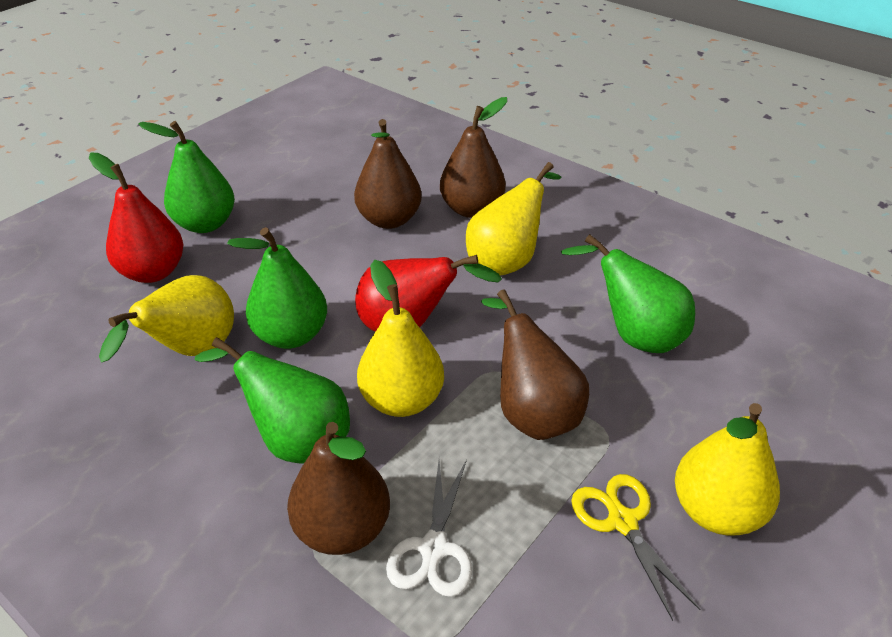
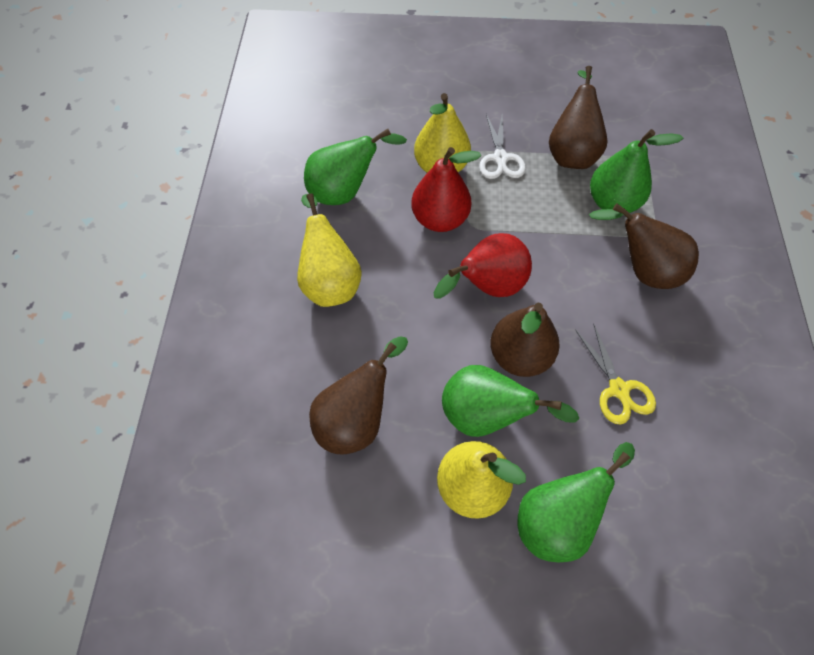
yellow pear: [99,275,234,362] [357,260,444,417] [466,162,561,276] [675,403,780,535] = 4 -> [297,193,362,307] [414,93,471,173] [437,441,526,519] = 3

